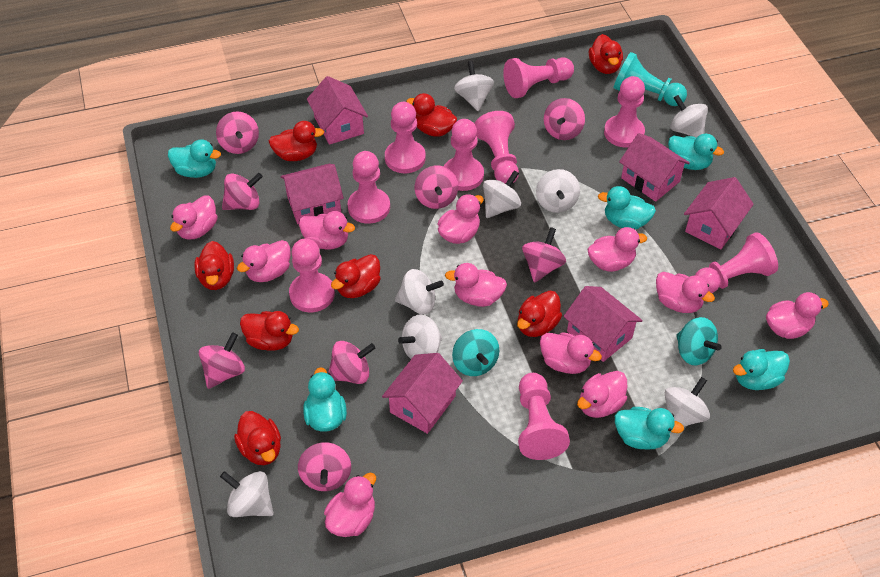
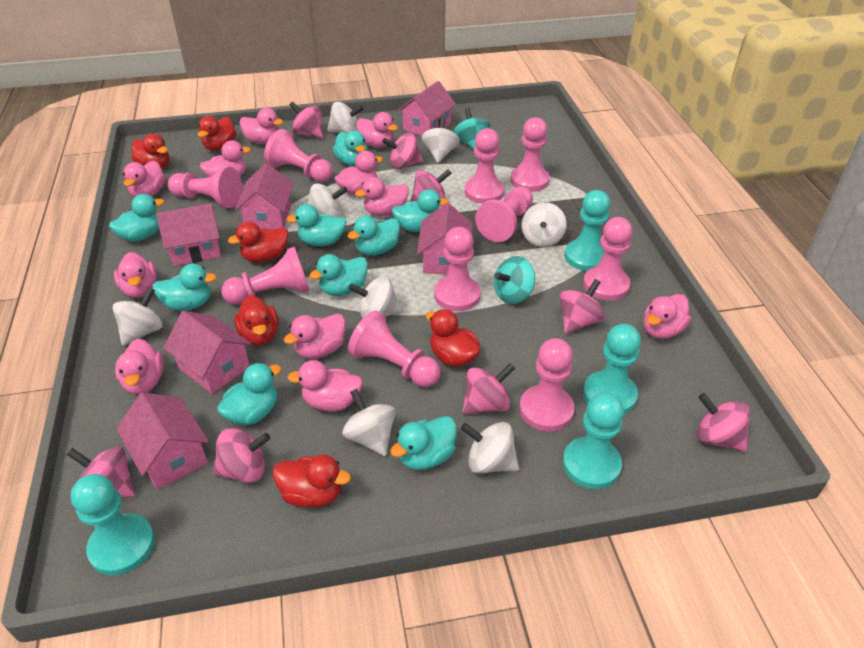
pink pawn: [289,238,335,312] [348,151,390,224] [385,102,426,173] [444,119,484,191] [474,111,519,184] [503,57,574,98] [518,373,570,460] [604,76,645,148] [695,232,778,293] = 9 -> [168,166,242,208] [221,247,310,305] [264,129,333,182] [348,311,441,387] [434,227,481,311] [465,128,504,204] [475,187,533,242] [510,117,550,192] [520,338,575,432] [583,217,633,301] = 10
red duck: [194,241,234,290] [234,411,281,465] [240,311,299,351] [269,121,324,161] [331,254,381,298] [406,93,457,137] [517,291,562,337] [589,34,623,74] = 8 -> [131,134,170,169] [198,116,237,151] [228,221,288,263] [234,295,279,345] [273,454,351,508] [426,309,480,367] = 6
turquoise duck: [168,139,221,178] [303,367,347,432] [598,186,656,229] [615,407,684,450] [668,134,724,170] [733,349,790,390] = 6 -> [109,194,164,242] [153,264,217,310] [217,363,281,425] [286,204,347,246] [309,254,368,296] [333,131,368,166] [348,216,400,256] [390,416,457,470] [392,189,449,232] = 9
turquoise pawn: [613,52,687,106] = 1 -> [71,474,155,576] [563,392,624,489] [565,190,610,271] [583,324,641,414] = 4

